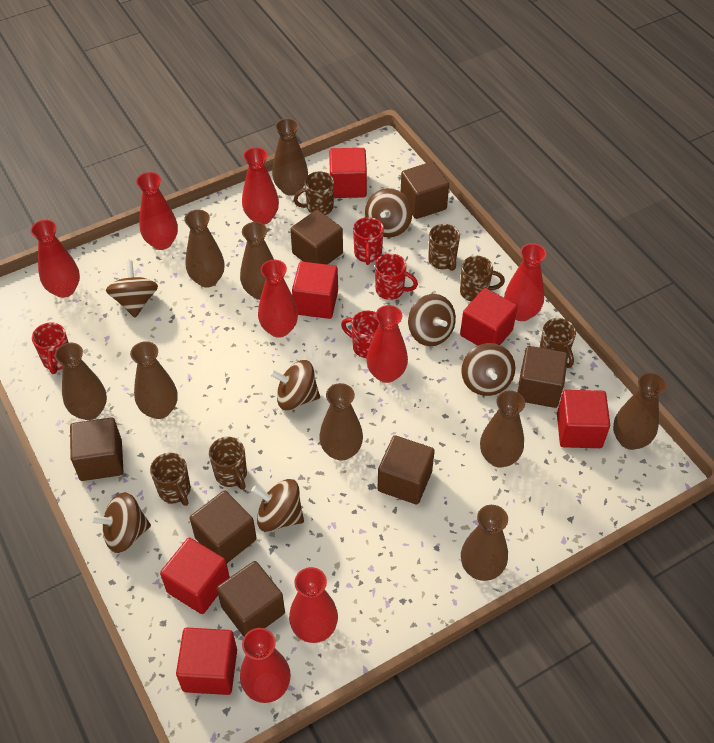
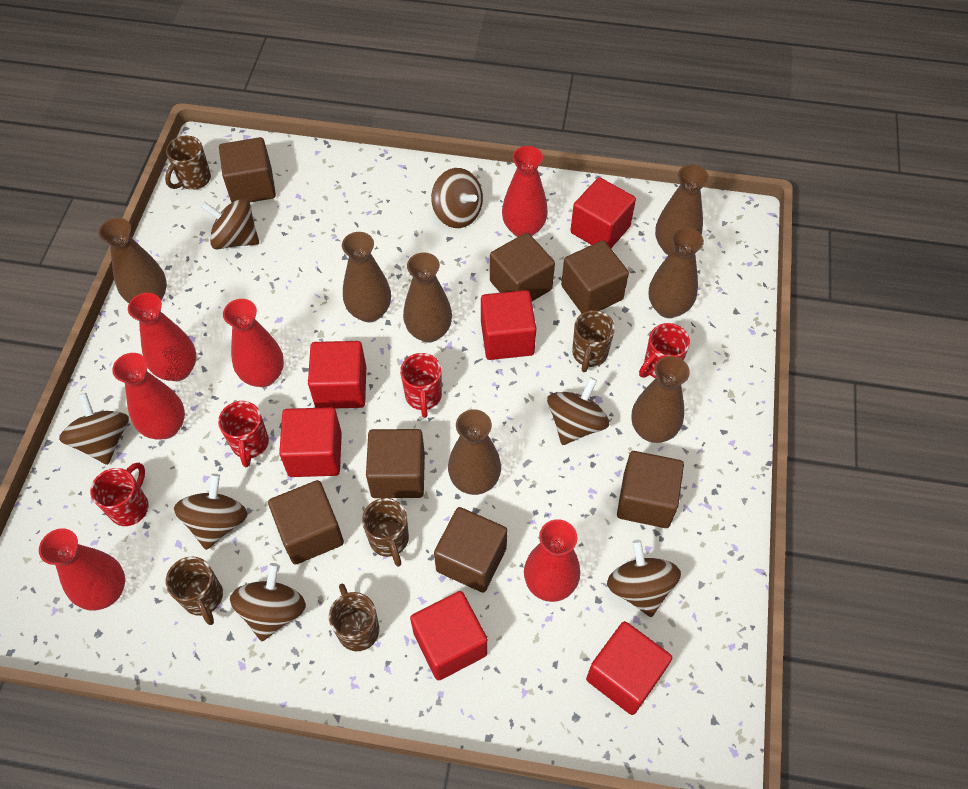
brown mug: [150,453,191,506] [209,437,247,490] [294,171,334,215] [428,224,460,271] [460,256,505,302] [540,318,576,368] = 6 -> [165,136,211,190] [166,556,223,625] [329,584,379,651] [362,498,409,567] [572,310,615,372] = 5
brown vase: [55,343,107,420] [130,341,177,419] [184,210,225,288] [240,222,274,300] [272,118,308,196] [319,383,363,461] [461,505,508,581] [480,390,525,468] [613,372,667,450] = 9 -> [99,218,167,303] [342,232,391,322] [403,252,452,343] [448,409,501,495] [632,356,690,443] [649,227,704,318] [655,165,709,255] = 7
red vase: [31,220,80,298] [136,172,178,250] [240,628,291,703] [242,147,279,225] [258,260,298,338] [289,567,338,643] [366,305,408,383] [504,243,546,321] = 8 -> [39,529,125,611] [112,353,185,440] [128,293,197,381] [223,299,284,387] [502,146,548,237] [524,519,580,602] = 6

